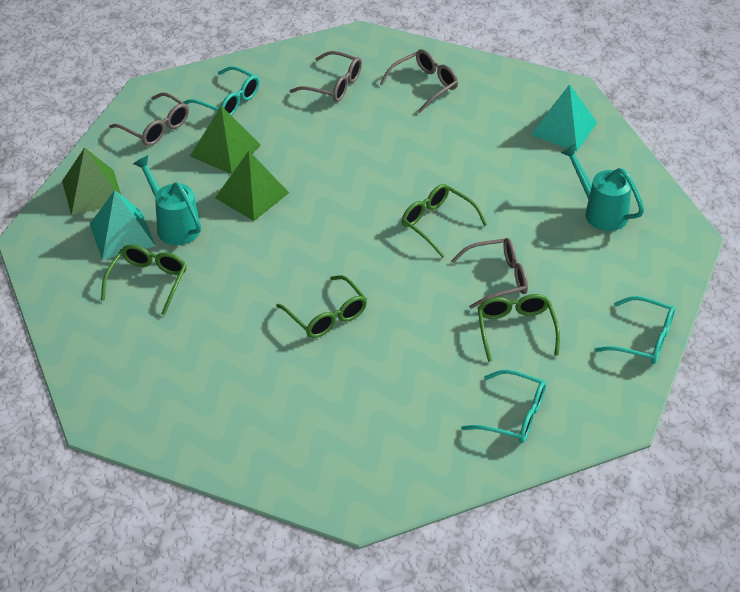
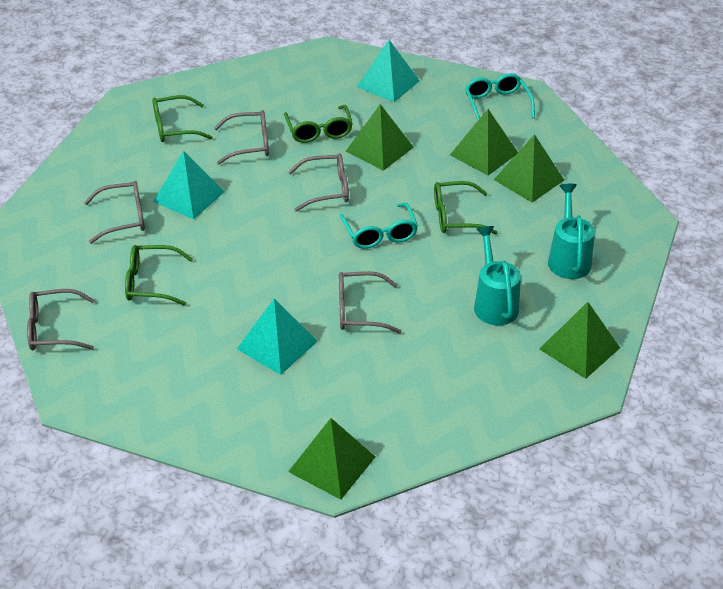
green pyramid: [62,147,121,215] [190,106,260,174] [215,151,289,221] = 3 -> [288,418,375,500] [345,104,414,171] [450,109,518,175] [494,134,564,203] [539,302,620,379] = 5
grey glasses: [109,92,189,146] [290,51,362,102] [380,49,458,113] [451,238,528,309] = 4 -> [27,289,95,350] [84,181,145,244] [214,110,269,165] [288,153,349,212] [339,271,401,333] = 5
turquoise glasses: [183,66,260,116] [461,370,546,443] [594,296,675,364] = 3 -> [340,203,418,249] [465,73,535,120] = 2
turquoise pyramid: [90,190,155,260] [531,84,597,152] = 2 -> [153,151,225,220] [237,299,318,375] [357,40,420,102] = 3

